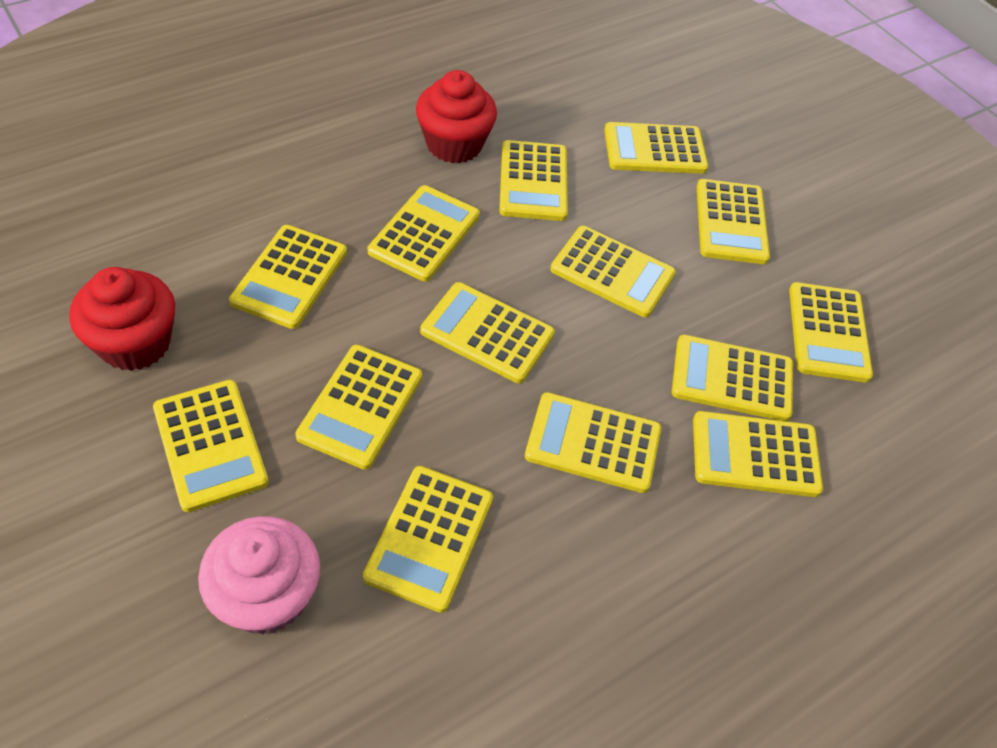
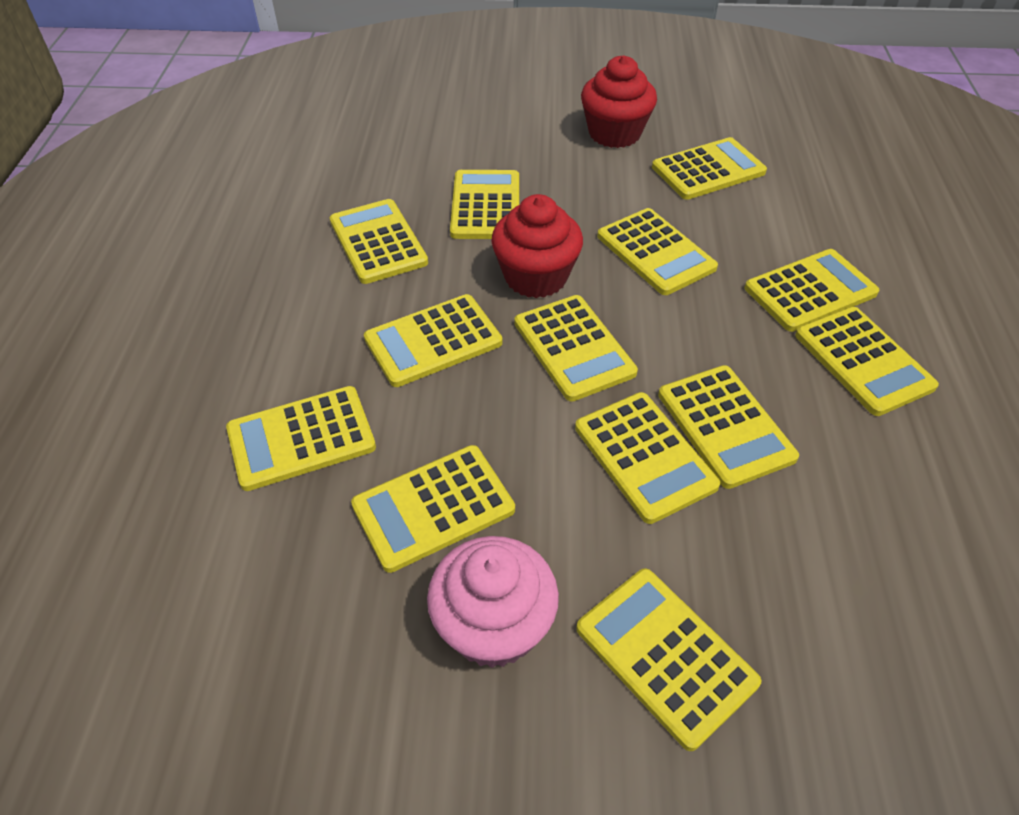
yellow calculator: [153,380,269,512] [229,225,347,329] [295,345,422,470] [363,466,493,613] [368,185,480,282] [420,282,555,383] [499,140,568,221] [525,392,661,493] [550,226,676,317] [604,122,708,174] [672,335,793,421] [693,411,823,497] [697,179,770,264] [789,282,873,383] = 14 -> [226,386,376,491] [329,199,428,284] [351,445,515,573] [364,294,502,387] [450,170,519,239] [514,295,638,402] [575,392,720,524] [576,568,761,751] [597,208,718,295] [652,137,767,200] [658,365,799,489] [744,249,879,332] [795,307,939,416] = 13

